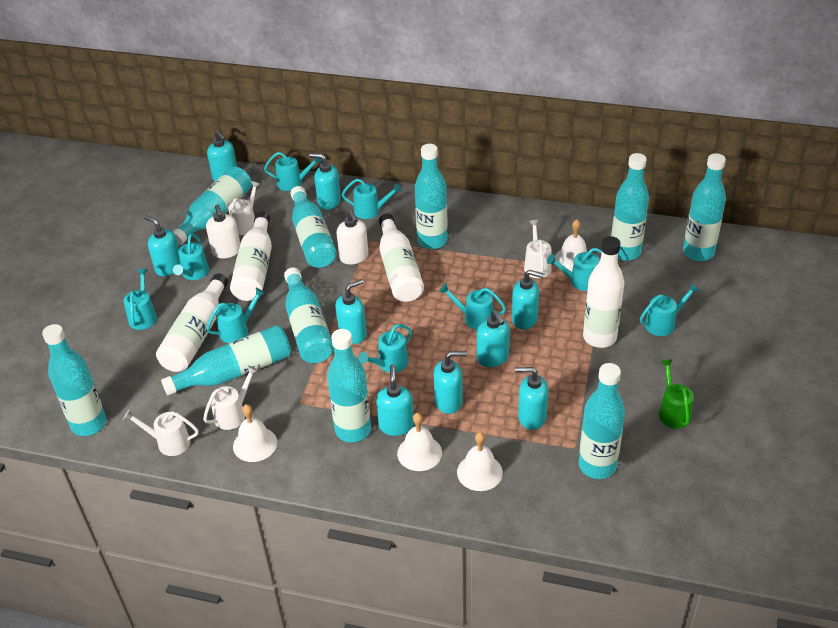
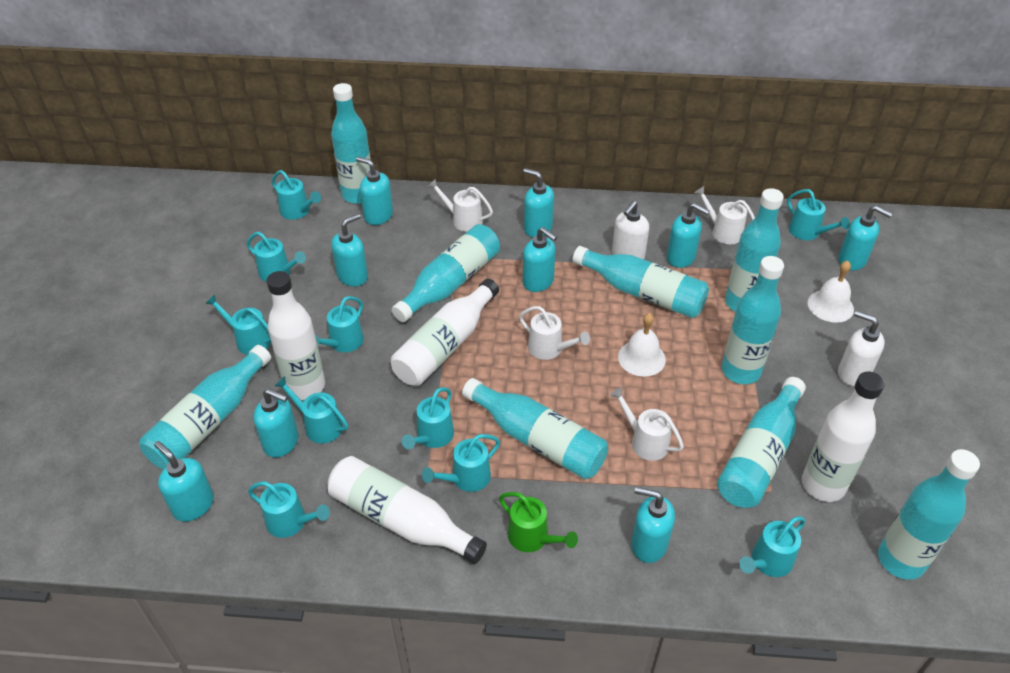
turquoise bottle: [42,324,107,436] [161,325,291,396] [173,167,252,246] [284,267,334,363] [291,186,337,268] [327,329,371,443] [415,144,448,249] [579,363,625,479] [611,153,649,261] [683,153,726,261] = 10 -> [140,345,271,469] [331,83,371,204] [392,224,500,322] [462,378,608,479] [573,246,709,318] [717,377,806,508] [721,256,784,384] [725,188,784,312] [878,449,980,580] = 9
turquoise watering can: [124,269,157,330] [173,234,209,280] [206,288,265,343] [264,152,322,191] [342,179,402,219] [358,324,412,372] [439,283,506,330] [547,248,602,291] [640,283,699,336] = 9 -> [205,294,271,355] [246,232,306,282] [248,481,330,538] [272,170,321,220] [274,376,348,443] [315,296,364,352] [402,387,454,449] [422,434,500,492] [739,516,805,577] [787,189,850,240] = 10
white bell: [233,404,277,462] [397,413,442,471] [457,432,503,491] [555,219,587,272] = 4 -> [618,313,666,377] [808,261,854,323] = 2

